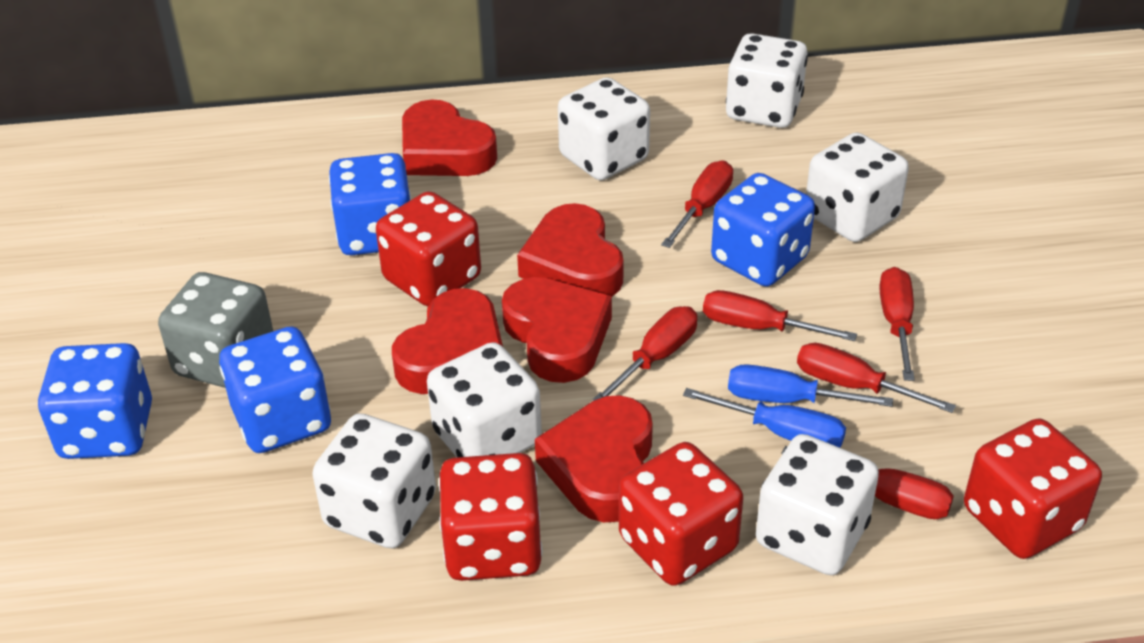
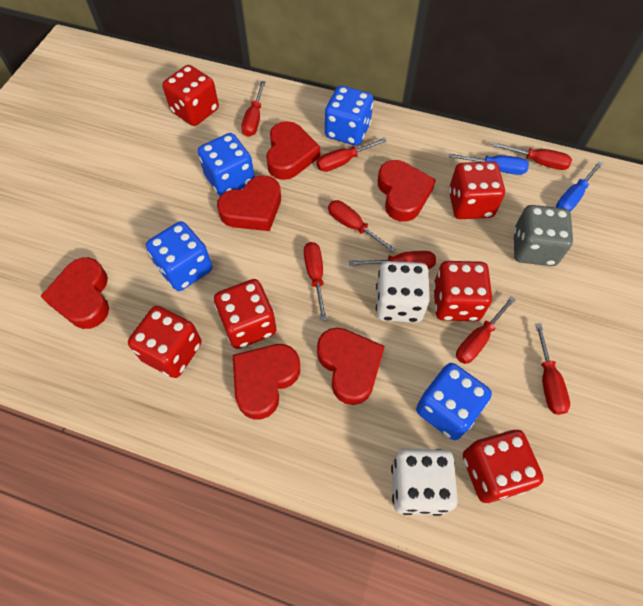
red dice: [376,191,481,306] [439,453,542,581] [619,442,743,586] [964,418,1102,559] = 4 -> [128,306,201,378] [162,65,219,126] [214,279,276,349] [433,261,492,321] [449,161,505,219] [463,430,544,503] = 6
red heart: [392,288,503,394] [402,99,497,176] [502,277,612,383] [517,203,624,297] [535,395,653,522] = 5 -> [40,257,109,329] [217,176,281,231] [233,344,300,419] [266,121,320,180] [317,328,385,405] [378,160,436,222] = 6
red screwdriver: [593,306,697,401] [661,160,733,248] [703,290,857,341] [781,446,954,519] [797,343,956,413] [879,267,915,381] = 6 -> [241,81,265,137] [304,242,327,321] [317,138,387,172] [328,200,396,253] [349,251,436,269] [456,297,516,364] [493,142,572,170] [535,323,570,415] = 8
white dice: [312,413,436,549] [427,342,542,457] [558,77,650,180] [726,33,808,128] [756,434,879,575] [806,132,909,242] = 6 -> [376,261,430,322] [391,449,458,516] = 2

